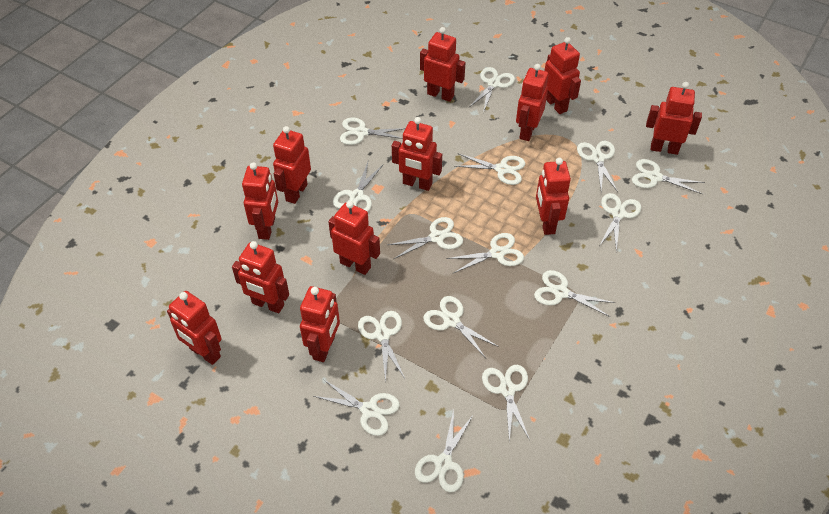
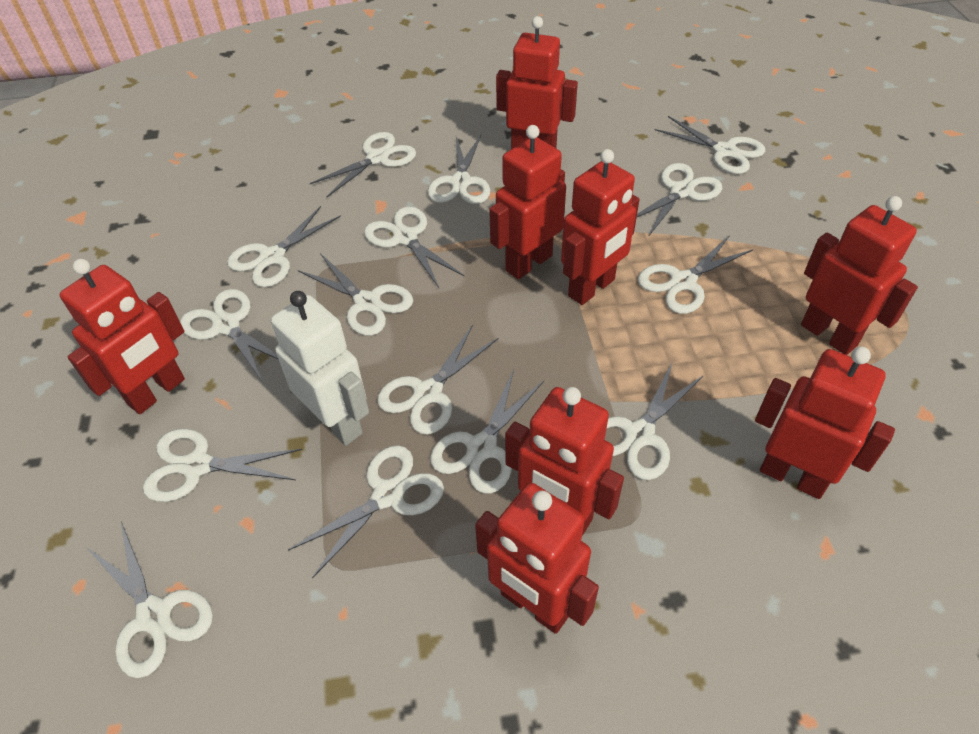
red robot: [167,291,222,365] [232,241,289,313] [242,162,278,240] [273,126,311,204] [300,286,340,362] [328,201,380,275] [392,117,442,191] [420,27,466,102] [516,64,549,141] [536,158,571,235] [545,37,581,114] [646,82,702,155] = 12 -> [60,259,185,414] [475,483,599,634] [489,125,566,279] [496,16,578,149] [505,387,624,536] [561,149,640,305] [755,347,895,499] [801,196,918,355] = 8
white robot: none = 0 -> [271,291,369,446] = 1

